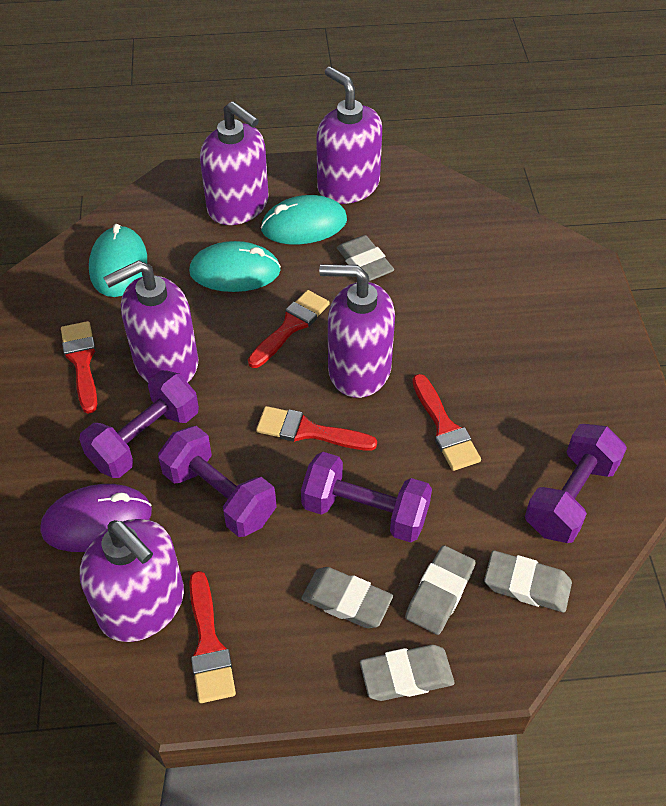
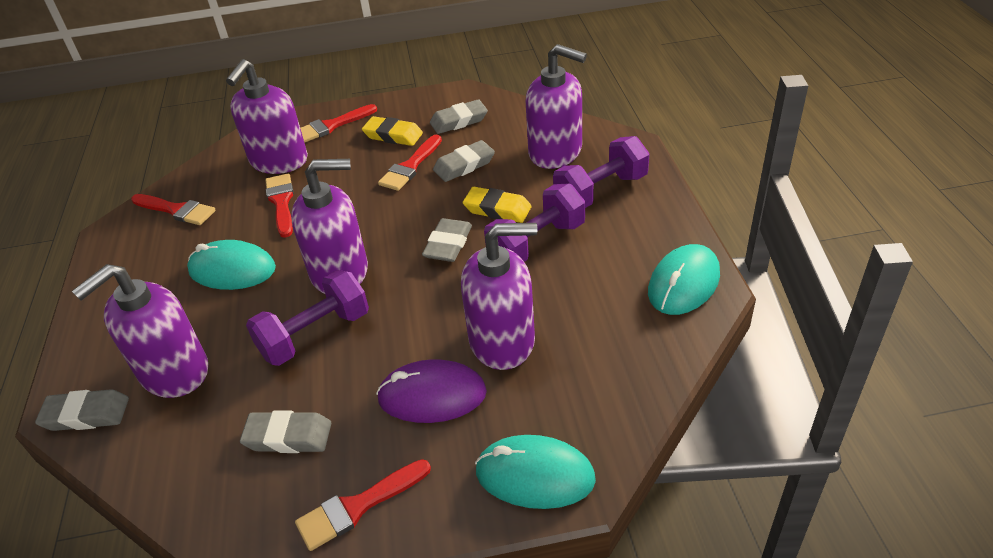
purple dumbbell: [79,370,199,478] [158,426,277,537] [301,452,432,543] [525,424,627,543] = 4 -> [246,270,369,366] [484,183,585,262] [553,136,650,208] = 3
yellow eraser: none = 0 -> [362,116,423,146] [463,187,532,223] = 2

